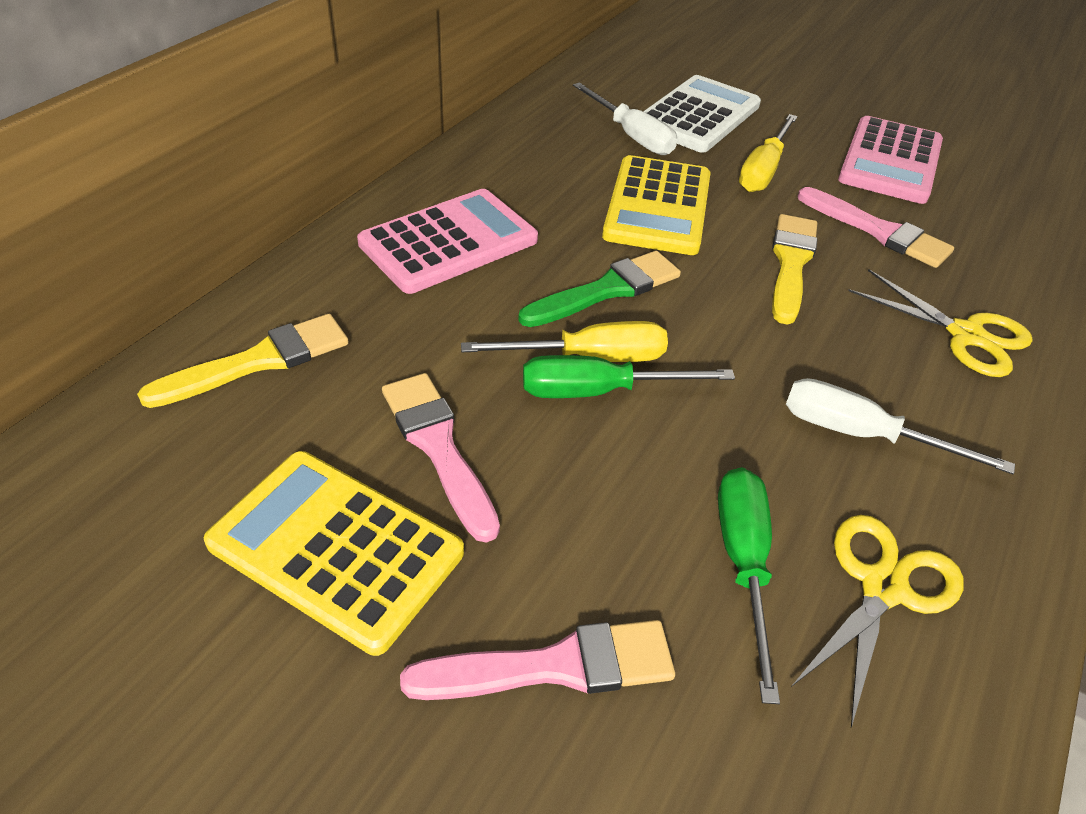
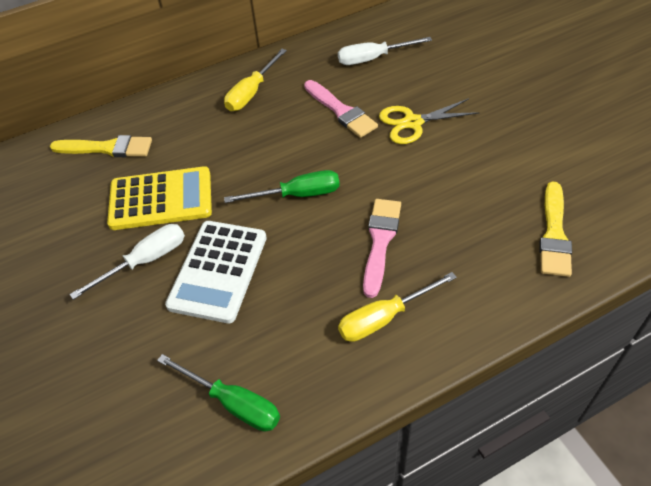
green brush: [518,251,681,327] = 1 -> none = 0
pink brush: [382,373,500,543] [400,620,675,700] [798,187,954,268] = 3 -> [304,80,378,138] [363,199,401,298] = 2
pink calculator: [357,189,538,294] [838,116,943,204] = 2 -> none = 0
yellow calculator: [204,451,464,656] [602,155,711,255] = 2 -> [107,166,212,230] = 1
yellow scissors: [791,515,964,727] [848,269,1033,377] = 2 -> [379,98,480,144] = 1

